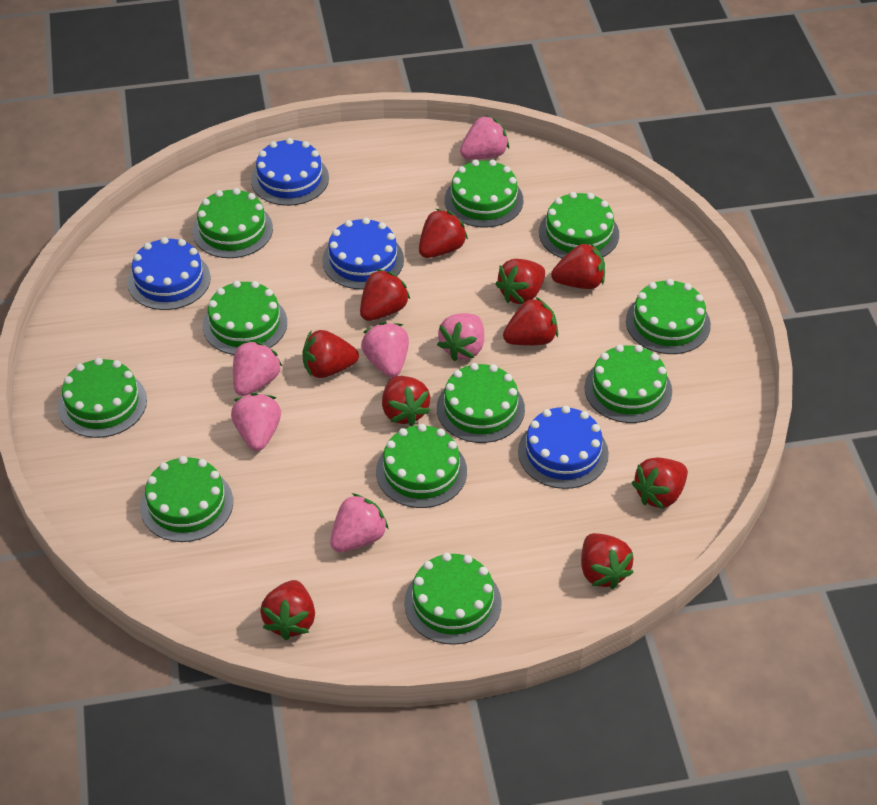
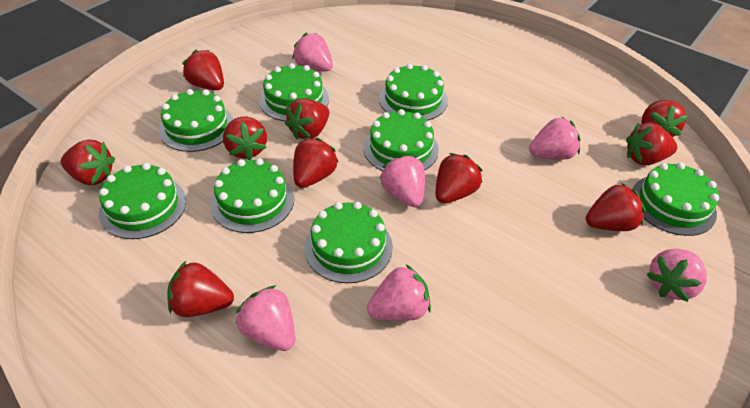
blue cake: [127,237,211,310] [251,138,329,206] [322,217,404,290] [518,406,609,489] = 4 -> none = 0
green cake: [58,358,147,438] [140,456,233,542] [192,188,273,258] [203,281,287,355] [376,424,467,508] [404,553,502,645] [437,363,525,443] [445,159,523,227] [539,192,619,259] [584,345,672,423] [626,279,711,354] = 11 -> [99,163,186,239] [159,89,233,152] [210,158,294,233] [259,63,329,121] [304,202,393,283] [363,109,439,171] [379,64,448,121] [632,162,719,236] = 8

